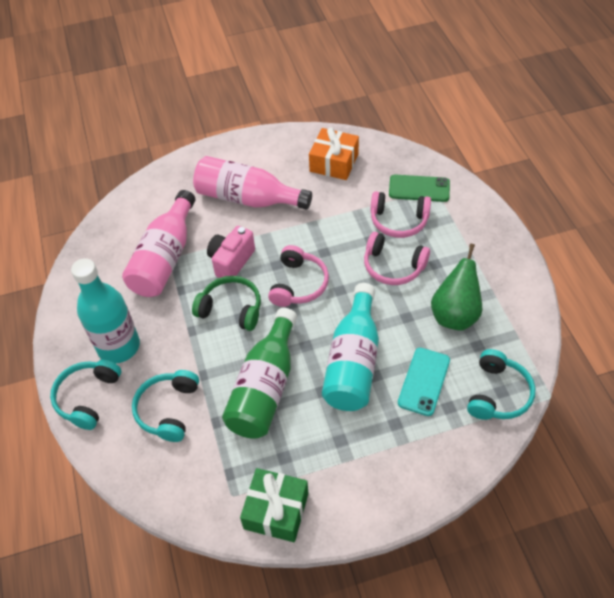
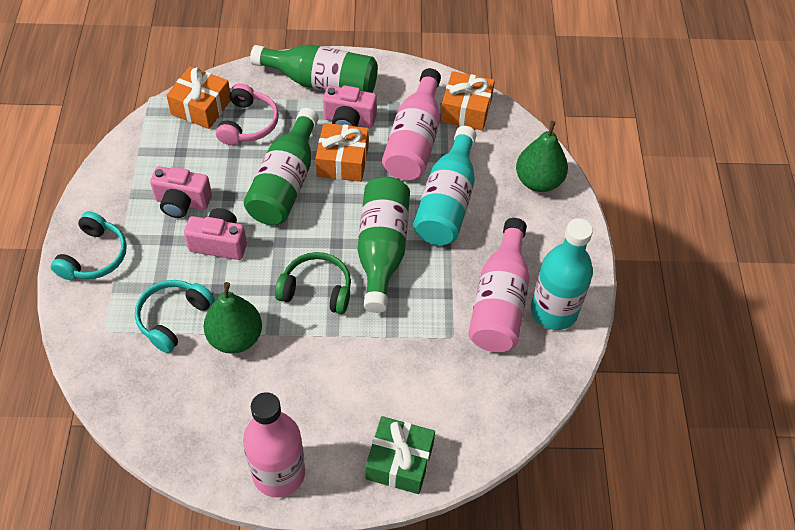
green bottle: [222,308,297,439] = 1 -> [244,108,319,225] [250,45,378,93] [358,177,410,313] = 3
green pear: [431,244,482,331] = 1 -> [204,282,262,354] [516,121,568,192] = 2
green phone: [389,175,450,202] = 1 -> none = 0
orange gift: [309,127,359,180] = 1 -> [166,66,231,129] [316,123,369,182] [440,71,495,131] = 3
pink bottle: [122,190,195,297] [193,156,312,210] = 2 -> [243,392,305,498] [382,68,441,180] [468,218,530,352] = 3
pink camera: [207,226,255,278] = 1 -> [150,166,212,218] [184,208,247,260] [323,85,377,128] = 3
pink headphones: [268,245,329,307] [364,232,430,285] [370,191,431,238] = 3 -> [216,83,279,145] = 1
turquoise headphones: [50,360,121,430] [132,370,199,442] [467,349,535,420] = 3 -> [51,211,127,280] [135,280,215,353] = 2
turquoise phone: [398,348,450,416] = 1 -> none = 0

